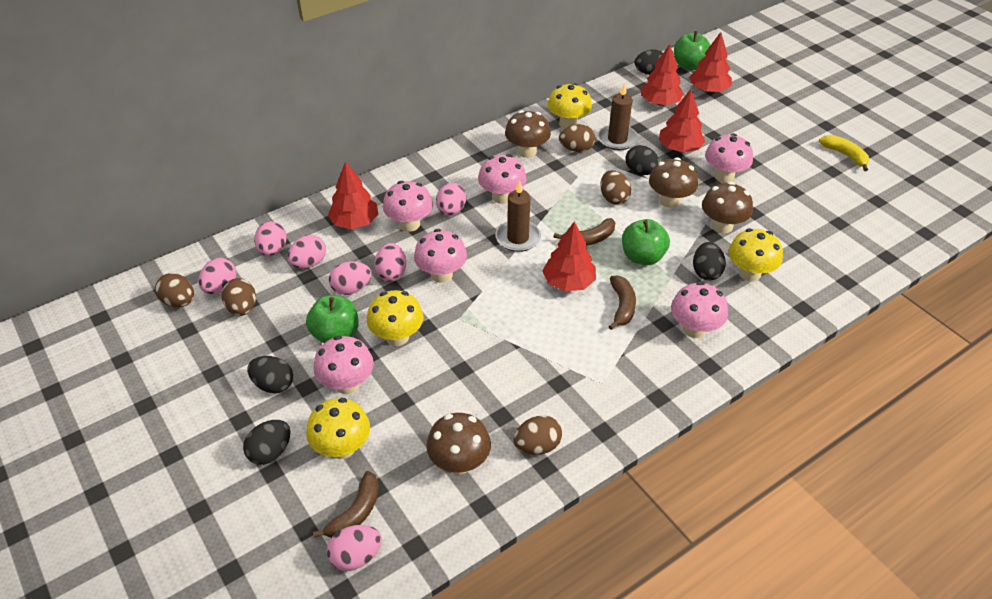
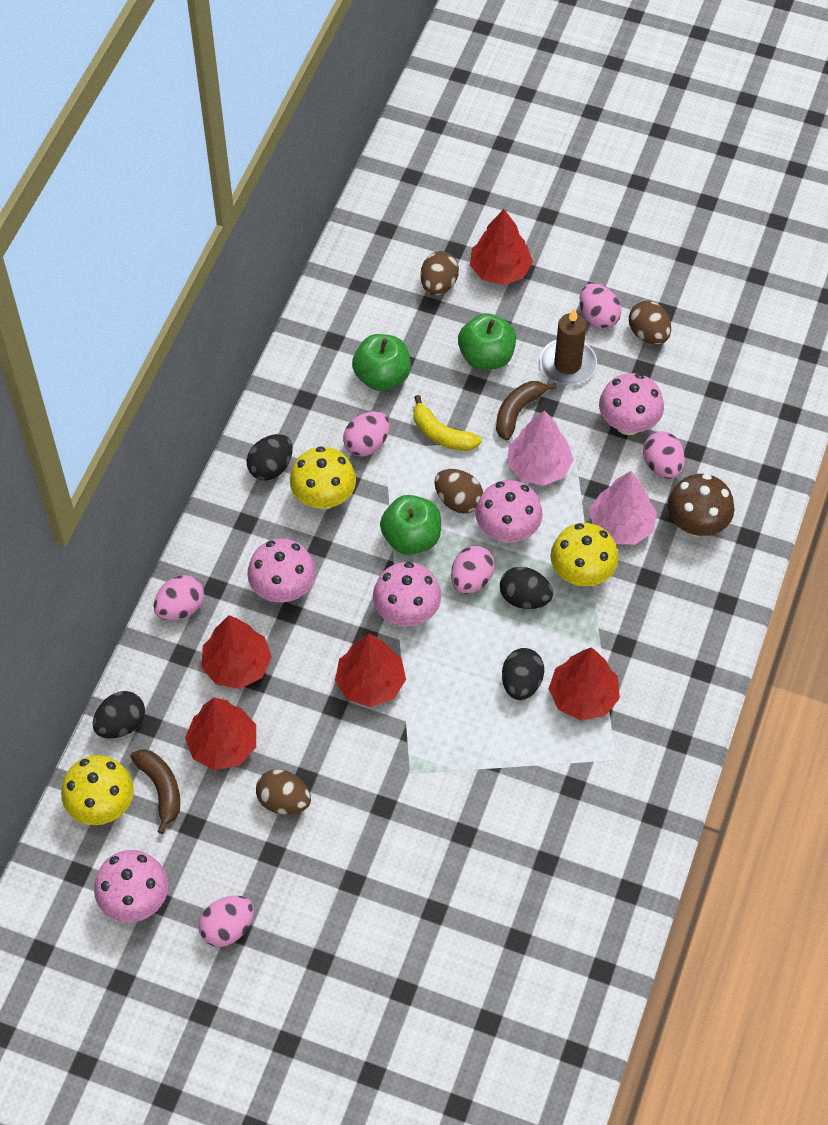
black egg: [243,420,290,465] [247,356,293,394] [626,145,660,175] [634,50,663,75] [693,242,726,280] = 5 -> [93,691,145,738] [247,434,293,480] [500,567,553,609] [502,648,544,700] = 4
brown banana: [313,471,379,538] [553,218,615,246] [608,276,636,330] = 3 -> [130,749,180,834] [496,381,557,441] = 2
brown candle: [495,180,541,252] [598,83,638,150] = 2 -> [539,308,597,385] = 1
brown egg: [155,273,194,307] [222,278,256,316] [513,415,562,455] [559,124,595,152] [600,170,631,205] = 5 -> [256,769,311,815] [420,251,459,296] [434,469,483,513] [629,301,671,345] = 4
brown mushroom: [426,413,491,474] [505,110,551,158] [649,157,698,208] [702,182,753,233] = 4 -> [667,474,735,537] = 1
pink egg: [198,258,237,294] [254,221,287,257] [287,235,326,269] [327,525,382,571] [329,261,372,295] [374,243,406,282] [436,183,466,216] = 7 -> [154,575,204,621] [198,895,254,947] [343,411,390,457] [451,546,495,594] [580,283,621,329] [643,431,685,479] = 6
pink mushroom: [314,336,374,394] [383,181,433,232] [414,229,467,283] [478,154,526,204] [671,282,728,338] [705,133,753,183] = 6 -> [94,850,168,922] [247,539,316,602] [373,562,441,626] [475,480,543,543] [599,373,664,435] = 5
pink tree: none = 0 -> [507,410,574,486] [589,471,657,545] = 2
yellow mushroom: [306,398,370,459] [367,290,424,346] [548,83,592,129] [729,228,783,282] = 4 -> [61,755,134,825] [290,446,356,510] [551,523,619,586] = 3

